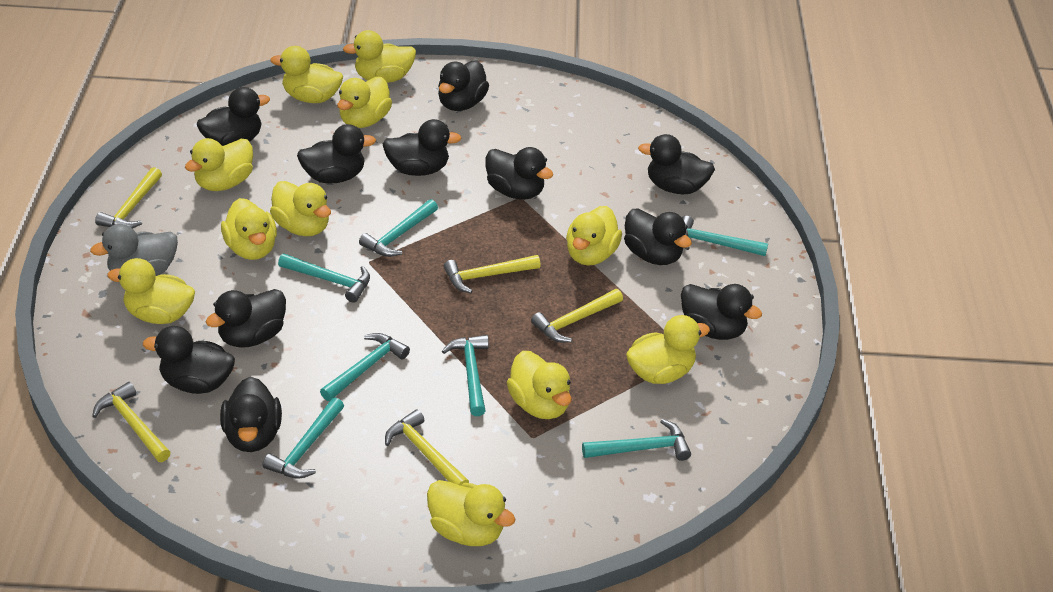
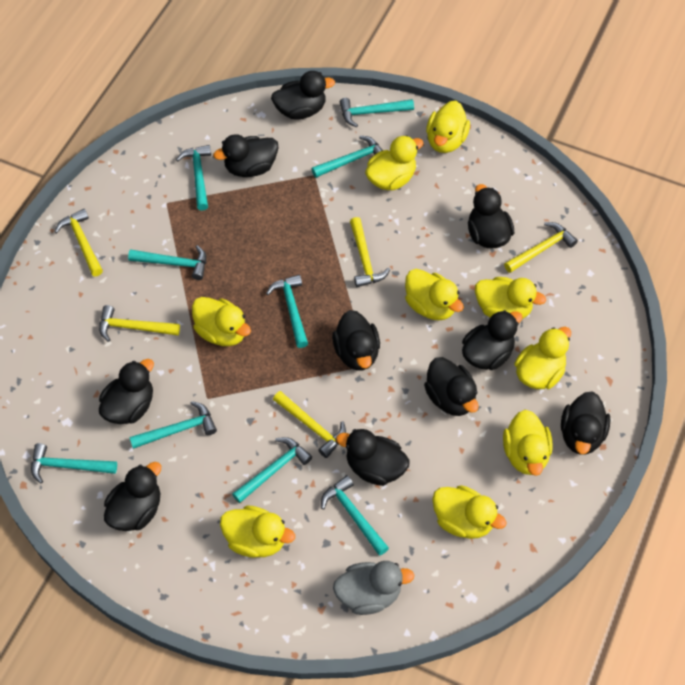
black duck: [143,326,235,394] [197,87,270,146] [206,289,286,348] [220,377,282,452] [297,124,376,184] [383,119,461,176] [438,60,489,111] [485,147,553,200] [624,209,692,265] [638,134,715,194] [681,284,762,340] = 11 -> [99,359,154,424] [104,462,161,531] [213,134,278,177] [271,71,335,120] [332,310,380,370] [336,429,410,486] [424,357,479,416] [462,310,523,370] [468,184,514,249] [561,391,610,455] = 10
turquoise hammer: [262,397,344,479] [278,254,370,303] [320,333,410,401] [359,199,438,257] [442,335,489,416] [582,419,691,461] [682,216,768,256] = 7 -> [31,443,117,484] [128,245,206,280] [129,401,217,449] [176,145,211,211] [232,437,312,503] [266,275,308,348] [312,136,383,178] [321,475,389,556] [340,98,414,127] = 9
yellow duck: [107,258,195,324] [185,138,253,191] [221,198,277,260] [270,46,343,103] [270,181,331,236] [337,77,392,128] [343,30,416,83] [427,480,516,546] [507,351,572,419] [566,206,622,266] [626,315,710,384] = 11 -> [192,297,251,346] [220,505,295,558] [365,136,423,190] [405,269,464,320] [426,101,470,153] [432,485,507,539] [475,277,546,319] [503,410,553,476] [514,327,571,389] = 9

